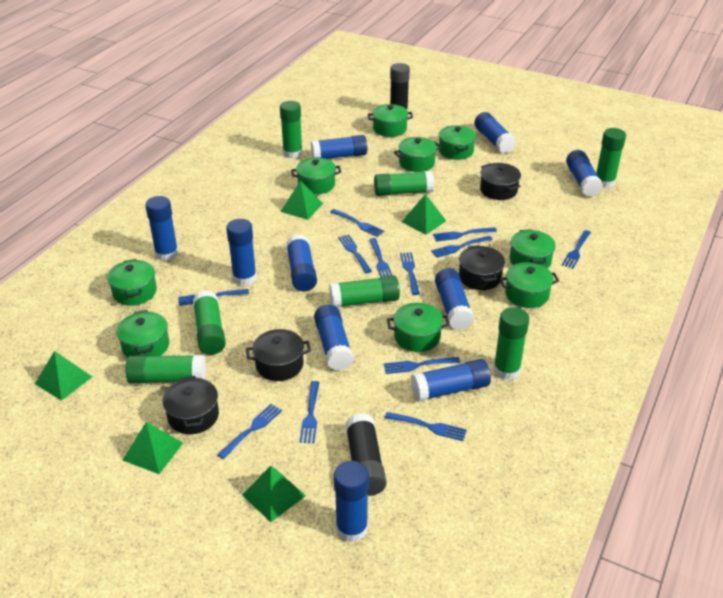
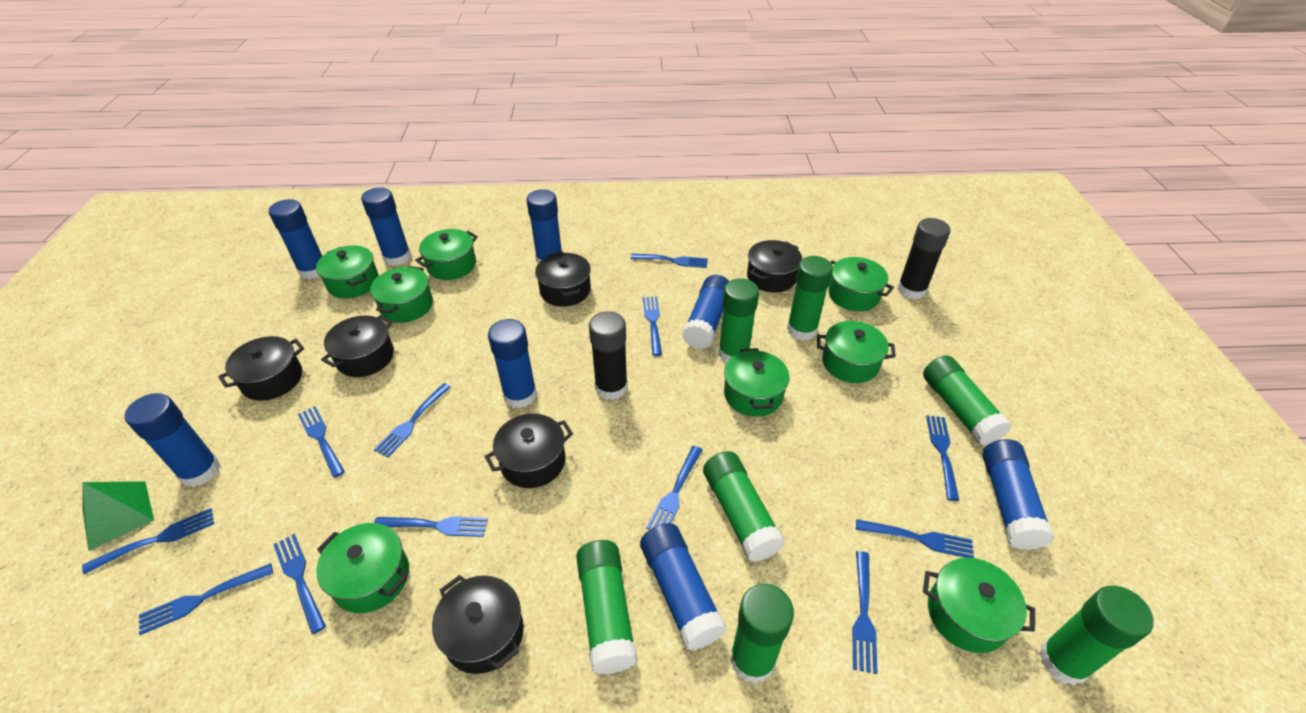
black pot: [162,376,219,434] [246,329,311,381] [459,245,505,290] [480,163,521,200] = 4 -> [218,336,304,401] [321,315,394,377] [432,575,524,674] [484,414,573,488] [535,252,591,307] [747,240,802,292] = 6
blue glue stick: [145,196,179,261] [226,219,257,286] [286,234,317,291] [311,135,367,159] [314,304,354,371] [334,461,369,543] [411,359,491,401] [435,268,474,330] [474,112,516,153] [566,150,603,197] = 10 -> [125,393,221,487] [269,199,322,279] [361,187,411,266] [488,319,537,408] [526,189,562,263] [640,523,727,650] [682,275,729,349] [982,439,1054,550] = 8
green pot: [107,259,157,306] [116,310,169,358] [291,158,341,194] [368,104,413,137] [387,303,450,352] [394,137,441,172] [439,125,476,160] [499,262,559,308] [510,229,556,269] = 9 -> [316,245,379,298] [316,523,409,613] [370,266,433,323] [415,229,478,280] [724,348,790,417] [817,321,896,383] [828,257,894,311] [923,558,1035,653] = 8
green pyramid: [35,351,92,401] [123,422,183,474] [242,466,306,522] [280,180,323,220] [402,194,446,235] = 5 -> [82,481,154,551] = 1

